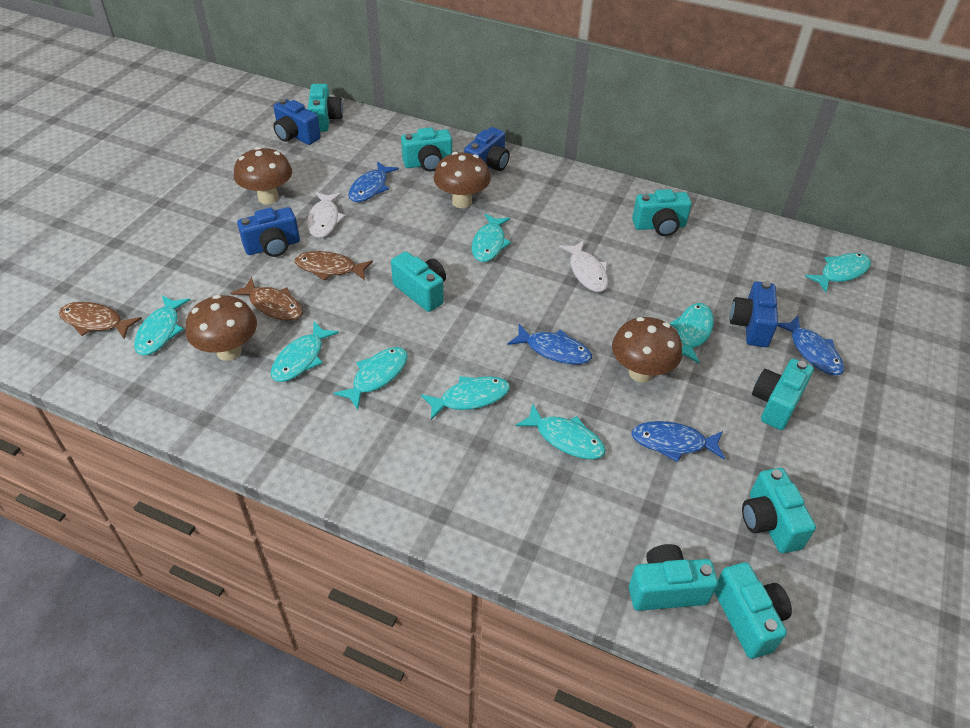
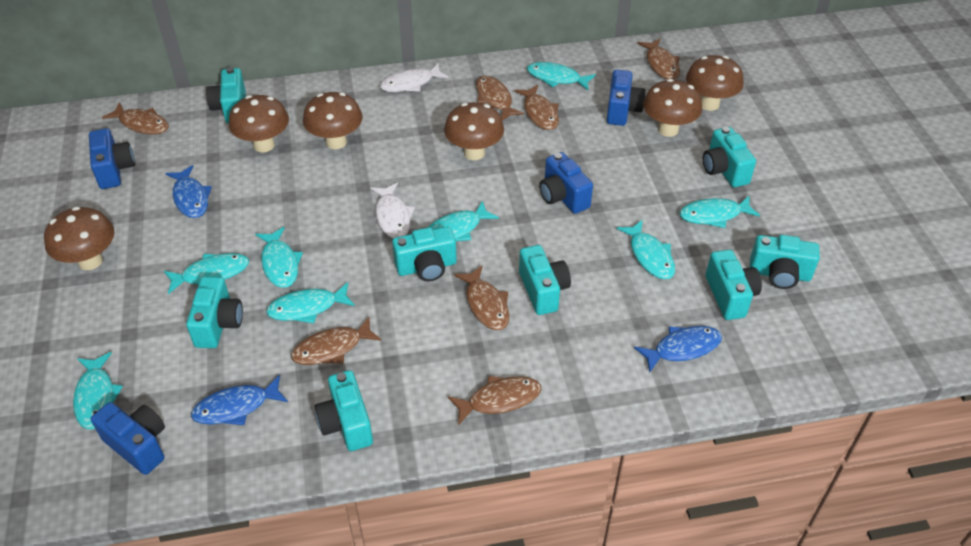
blue fish: [348,161,399,202] [507,324,592,364] [631,421,725,462] [778,316,844,375] = 4 -> [165,165,212,218] [191,375,288,425] [634,326,722,373] = 3
brown fish: [59,302,142,339] [231,277,303,321] [295,251,373,281] = 3 -> [102,102,169,135] [291,317,382,365] [448,376,541,425] [454,266,509,330] [476,76,524,120] [514,85,559,130] [637,39,680,80] = 7
brown mushroom: [186,295,257,361] [234,147,292,204] [433,152,491,208] [612,317,682,383] = 4 -> [44,207,114,270] [229,95,289,152] [303,92,363,149] [444,102,504,160] [643,79,702,137] [686,55,744,111] = 6

